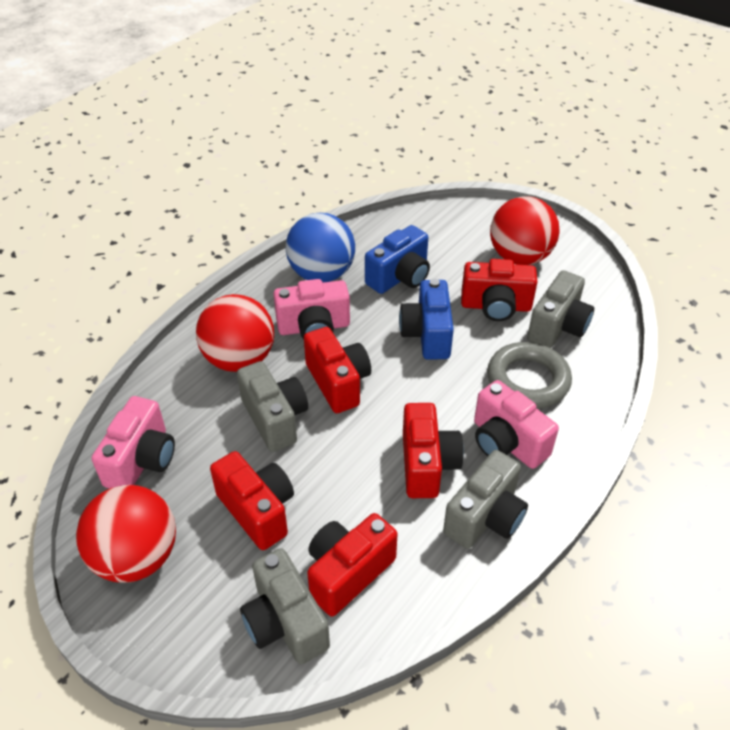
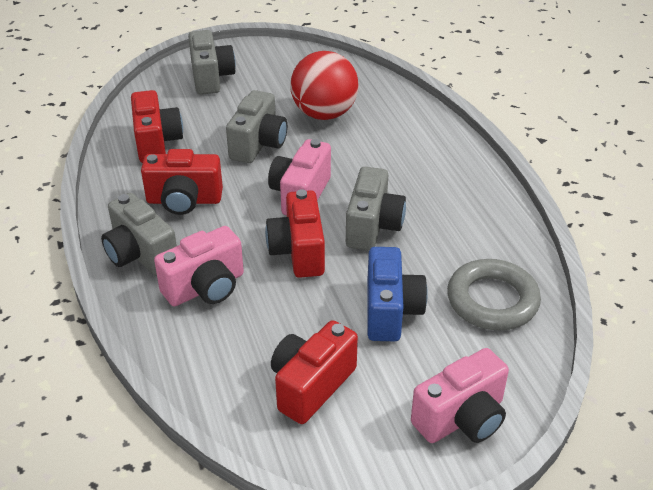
blue ball: [286,213,355,283] = 1 -> none = 0
blue camera: [365,225,430,294] [399,278,454,360] = 2 -> [367,247,428,341] = 1
red ball: [76,485,176,583] [196,294,274,372] [490,196,560,265] = 3 -> [291,51,358,120] = 1
red camera: [210,451,294,550] [304,327,371,413] [307,513,398,617] [403,403,464,498] [461,259,537,321] = 5 -> [131,90,183,163] [141,149,223,215] [265,189,325,278] [271,320,358,424] = 4

